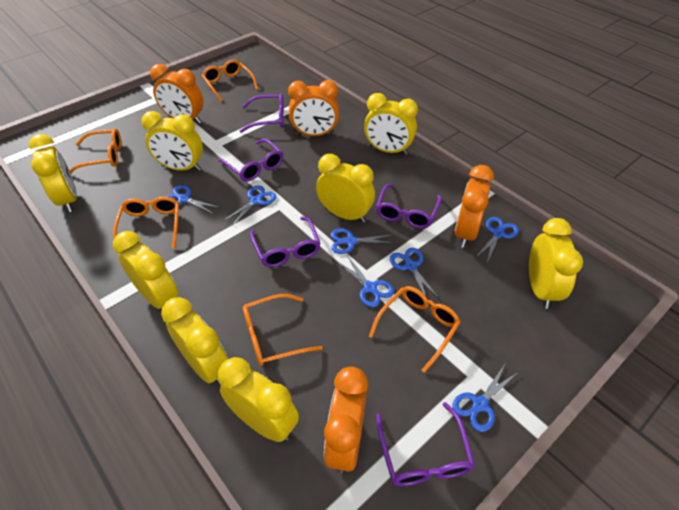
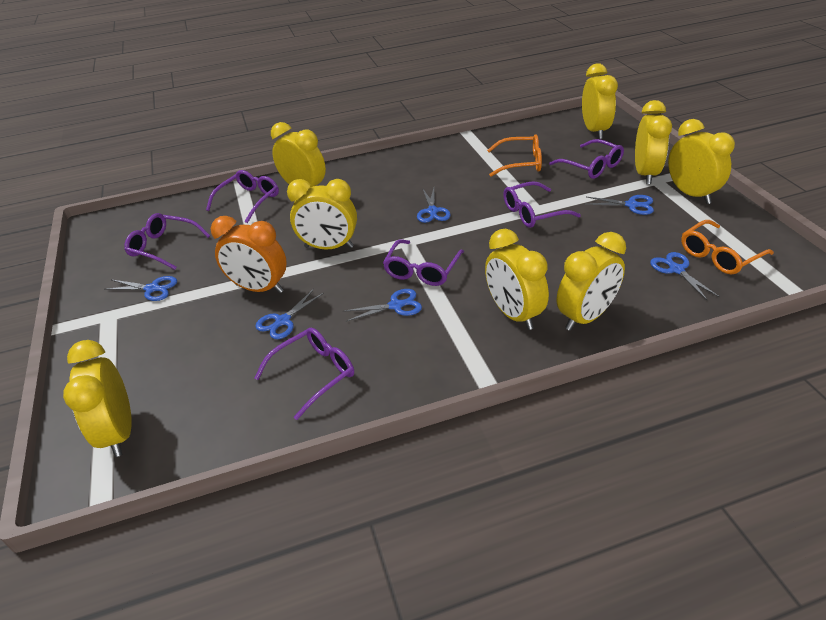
blue scissors: [165,185,221,214] [223,185,276,227] [331,229,394,254] [337,255,394,307] [390,248,439,298] [452,364,517,432] [475,217,519,263] = 7 -> [106,276,177,301] [255,289,324,339] [343,289,422,322] [417,188,451,223] [585,195,654,215] [650,252,720,301] = 6
orange clock: [150,64,203,124] [288,80,339,136] [324,367,368,473] [454,165,494,248] = 4 -> [211,216,287,293] = 1
orange glasses: [69,128,121,173] [113,196,179,253] [202,60,258,102] [242,294,323,366] [369,286,461,373] = 5 -> [487,134,542,177] [681,220,774,274] = 2
purple glasses: [218,139,283,182] [240,93,284,133] [250,217,321,267] [376,184,442,229] [376,402,475,486] = 5 -> [124,213,210,270] [206,170,279,223] [254,328,354,420] [383,239,464,286] [503,181,581,228] [549,139,624,179] = 6

